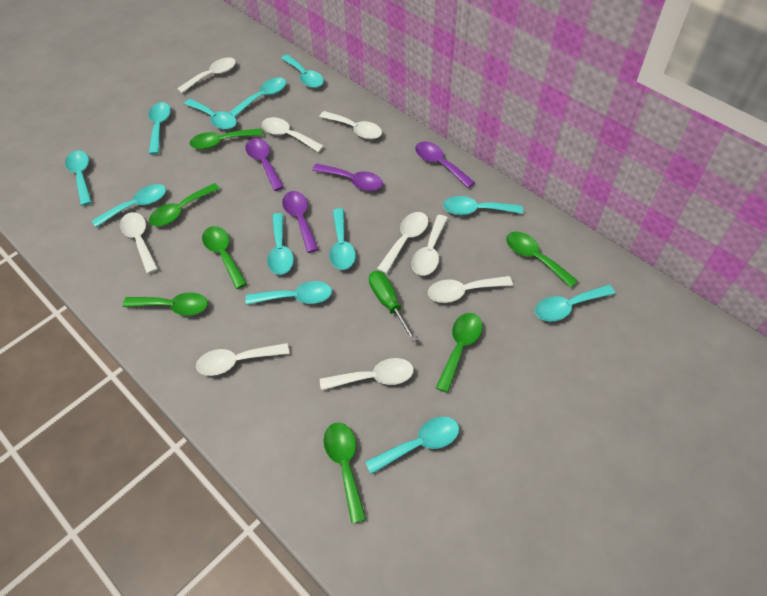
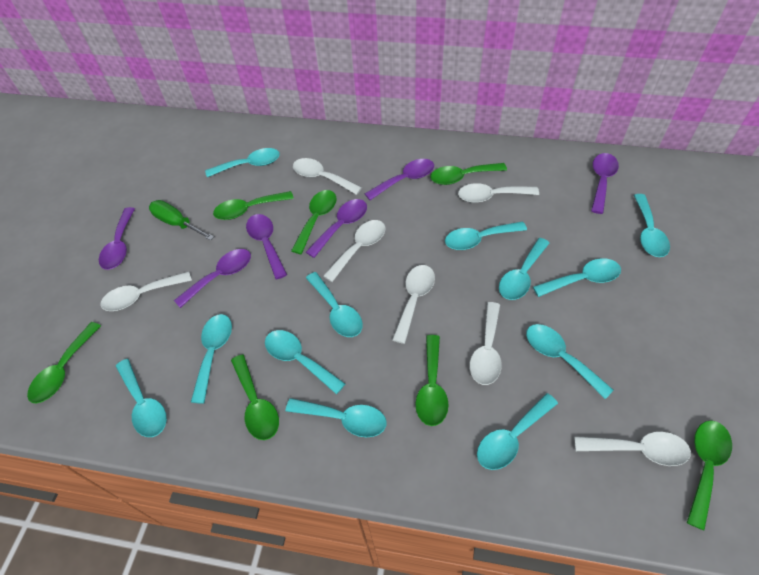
purple spoon: [245,138,284,191] [282,191,318,253] [312,163,383,191] [415,142,475,188] = 4 -> [99,207,135,270] [174,249,251,308] [246,214,287,279] [306,199,367,258] [365,159,434,200] [591,153,619,214] = 6
white spoon: [120,212,158,274] [177,57,236,93] [196,343,289,376] [262,117,324,152] [319,111,382,139] [320,358,414,390] [377,212,429,274] [411,215,448,276] [428,276,513,303] = 9 -> [100,272,192,311] [293,158,362,195] [323,220,385,282] [392,265,435,344] [458,183,539,203] [470,302,502,385] [574,432,691,466] = 7

